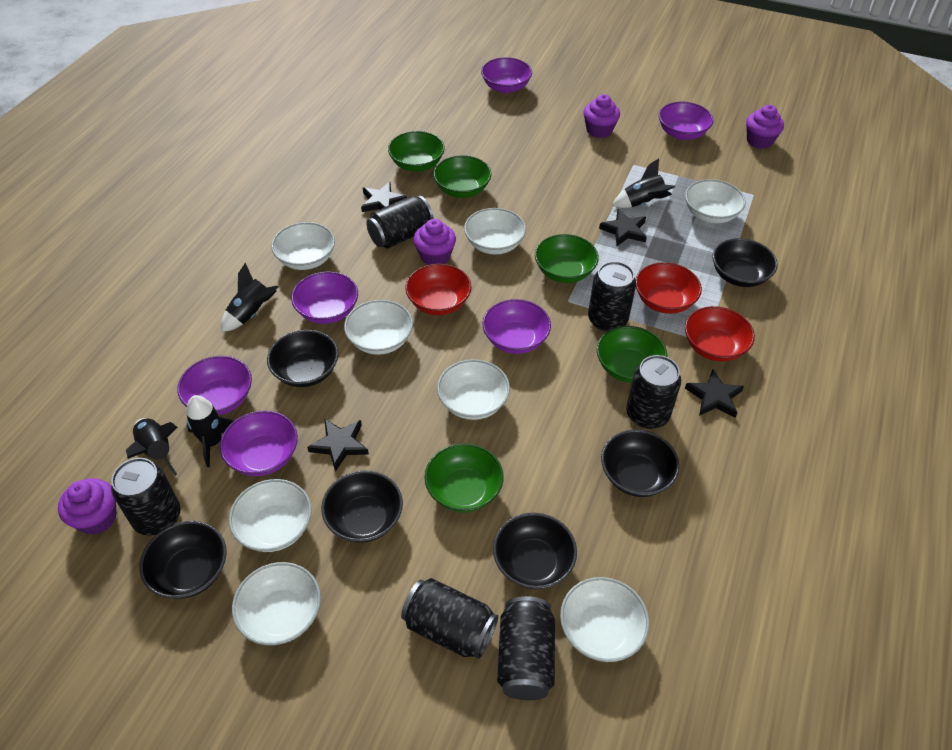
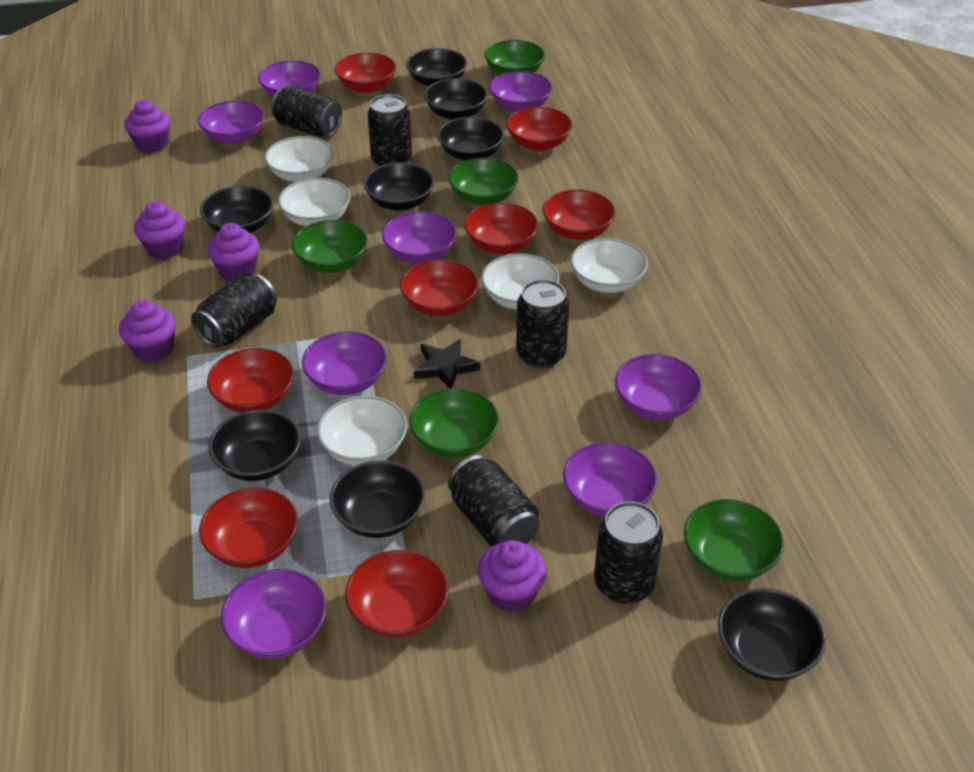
black bowl: [140,521,227,599] [267,330,339,387] [321,471,403,543] [493,513,577,589] [601,430,680,497] [712,238,778,287] = 6 -> [200,186,274,233] [209,409,301,481] [330,460,425,538] [364,162,435,211] [406,48,467,87] [424,78,488,120] [437,117,504,161] [718,588,826,681] = 8
black rocket: [126,418,178,475] [186,395,234,467] [221,263,278,332] [612,158,675,208] = 4 -> none = 0
black star: [307,419,369,472] [361,182,407,212] [599,209,647,246] [685,369,744,418] = 4 -> [414,339,480,388] = 1
purple bowl: [177,356,252,415] [220,410,298,476] [291,272,358,324] [481,57,532,93] [482,299,551,354] [659,102,713,140] = 6 -> [198,100,264,144] [221,569,327,659] [258,61,321,97] [302,331,387,395] [382,211,457,264] [489,71,553,112] [563,442,657,517] [615,354,702,420] = 8
purple cupcake: [58,478,117,535] [413,219,456,265] [583,94,620,138] [746,105,784,149] = 4 -> [119,300,176,363] [124,100,170,153] [134,201,186,259] [207,223,260,281] [478,540,547,613] = 5
red bowl: [405,264,472,315] [636,262,702,314] [685,306,755,362] = 3 -> [199,488,298,568] [207,348,294,413] [335,53,396,93] [345,550,449,638] [400,260,479,316] [464,203,538,254] [506,107,573,151] [543,189,616,240] = 8
white bowl: [229,479,312,552] [232,562,321,645] [271,222,335,270] [344,300,413,355] [437,359,510,420] [464,208,526,255] [560,577,649,662] [685,179,746,223] = 8 -> [265,136,334,182] [278,178,351,226] [317,396,407,466] [481,254,560,309] [570,238,648,293] = 5

